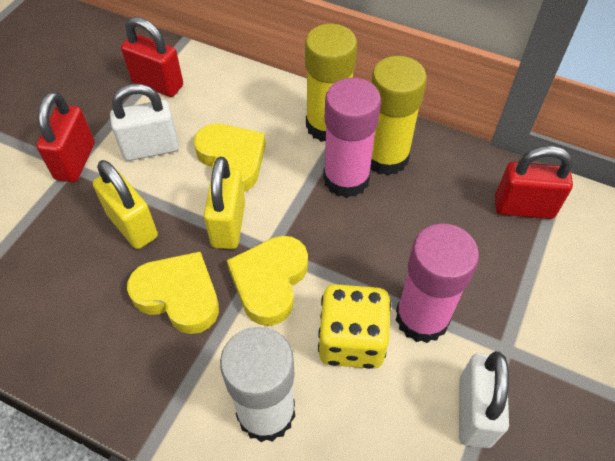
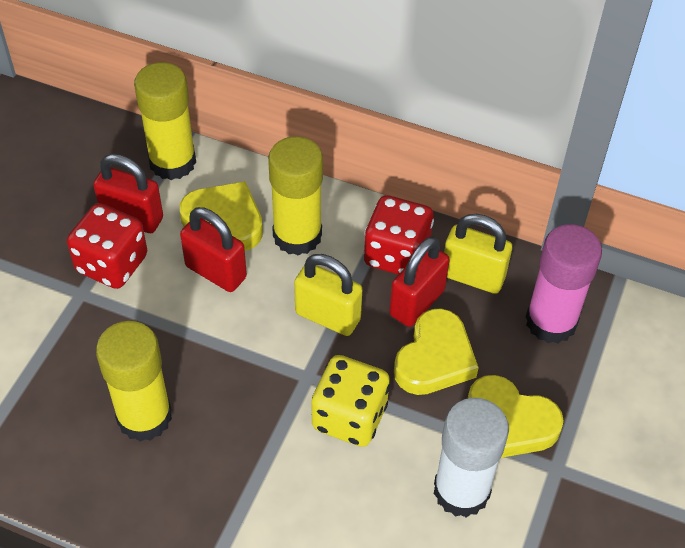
pink glue stick: [323,78,381,198] [396,223,479,343] = 2 -> [526,224,602,343] = 1
red dice: none = 0 -> [67,203,147,289] [363,195,434,275] = 2
white padlock: [110,84,179,161] [459,351,509,448] = 2 -> none = 0
yellow glue stick: [305,24,357,142] [370,56,427,176] = 2 -> [96,321,172,441] [134,62,196,180] [268,136,323,256] = 3

